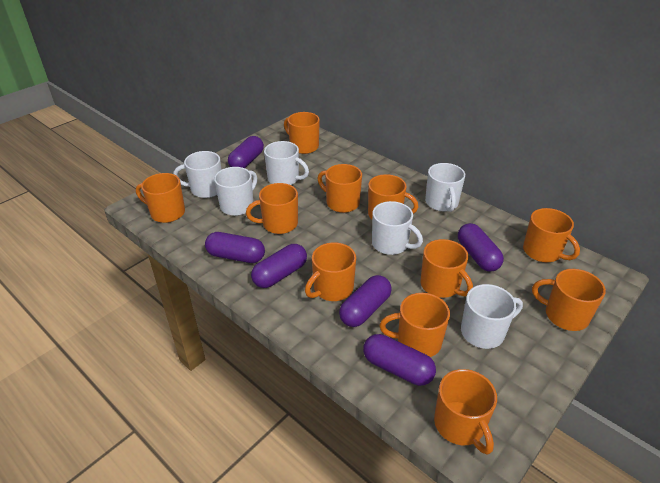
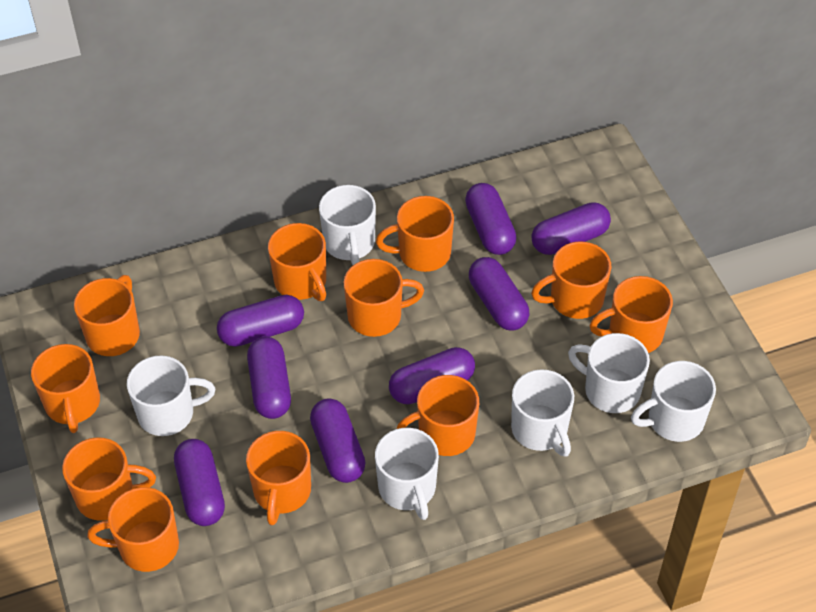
purple capsule: [205,232,265,263] [228,136,264,168] [251,244,307,288] [339,275,392,327] [363,334,436,386] [458,223,504,272] = 6 -> [174,439,225,526] [217,295,304,347] [247,336,291,419] [310,399,366,483] [389,347,475,404] [465,183,517,255] [469,257,529,330] [532,202,611,255] = 8

